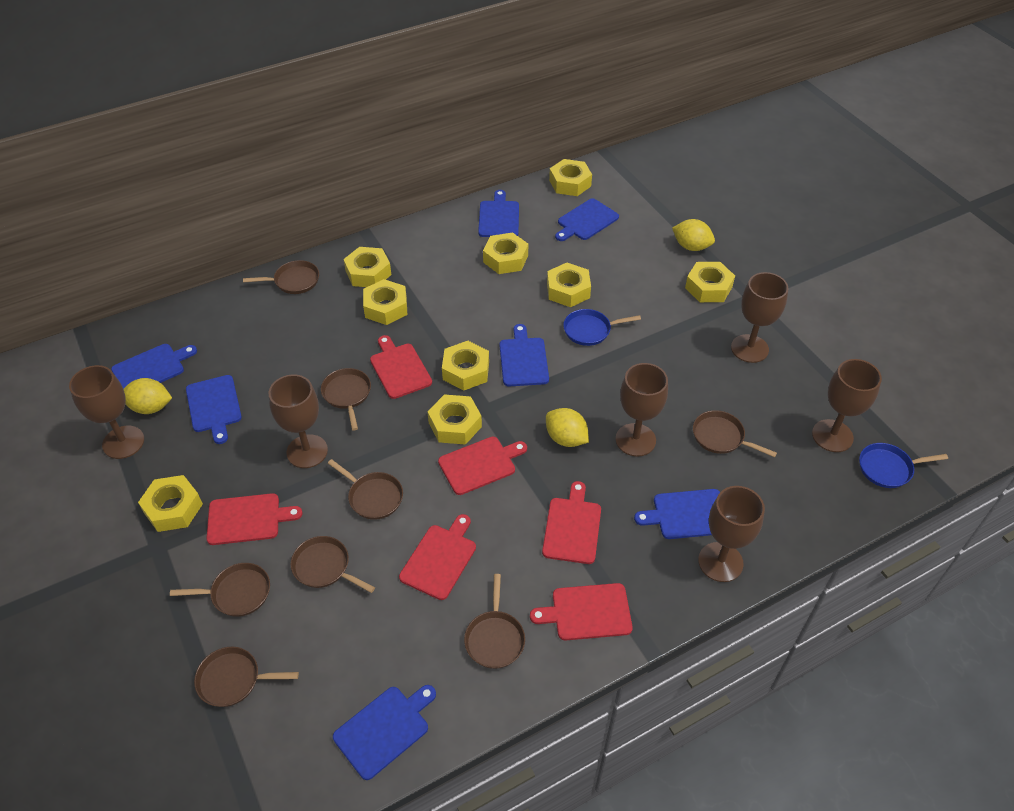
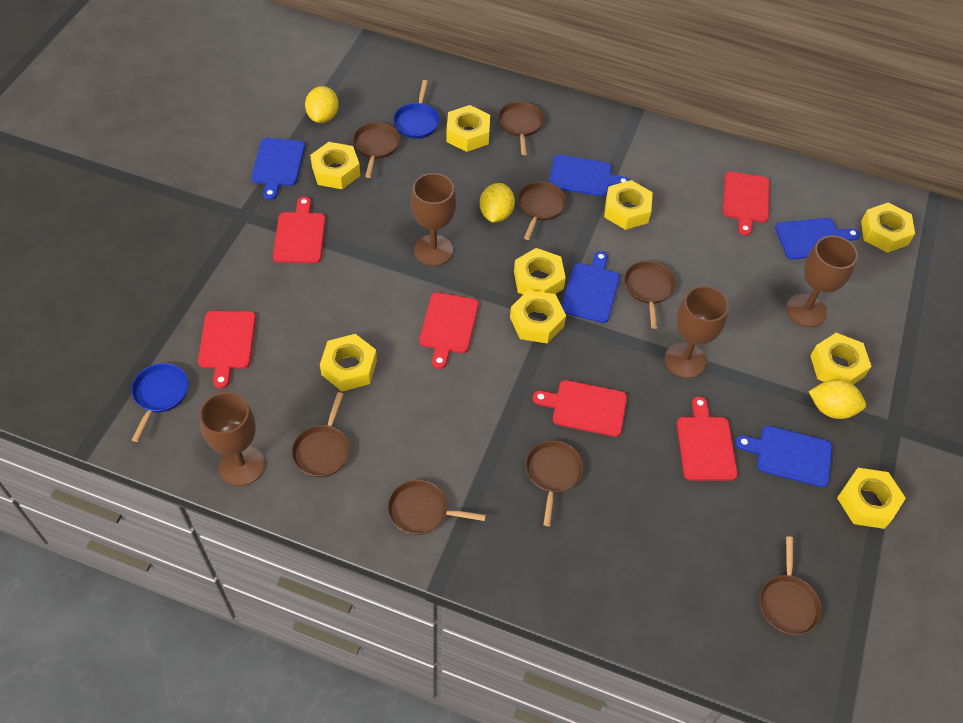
blue cutting board: [111,344,197,389] [186,375,242,444] [333,685,436,780] [478,190,519,237] [499,324,549,387] [555,198,619,241] [634,489,720,539] = 7 -> [251,138,305,200] [549,155,630,196] [562,251,620,323] [735,426,832,487] [775,218,860,260] = 5
brown goblet: [69,365,144,459] [269,374,328,468] [615,363,668,457] [698,486,765,582] [731,272,788,363] [812,359,882,452] = 6 -> [199,392,265,486] [411,173,456,266] [664,286,729,378] [786,236,858,327] = 4

